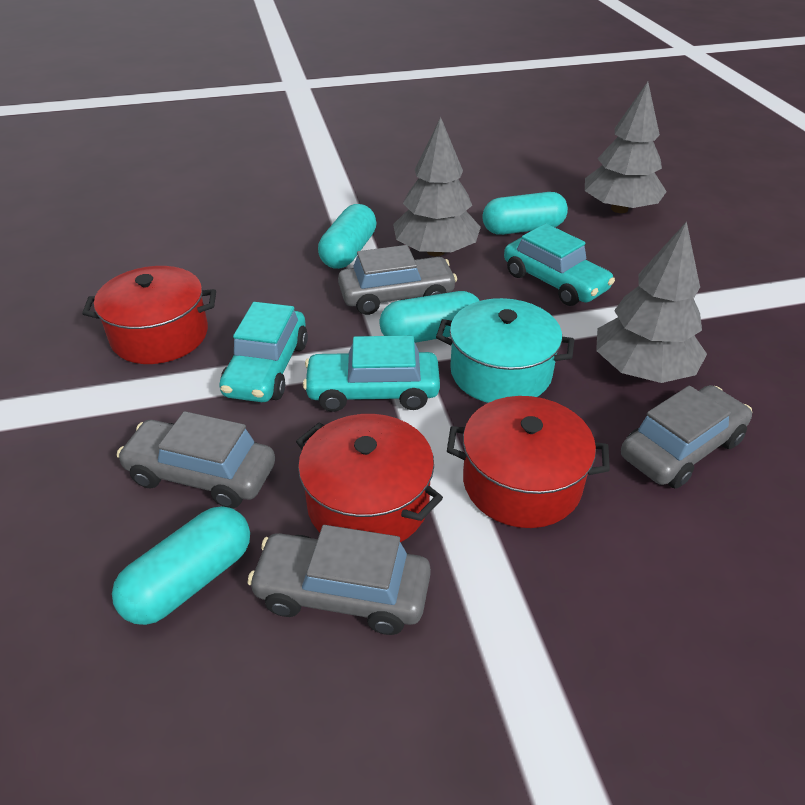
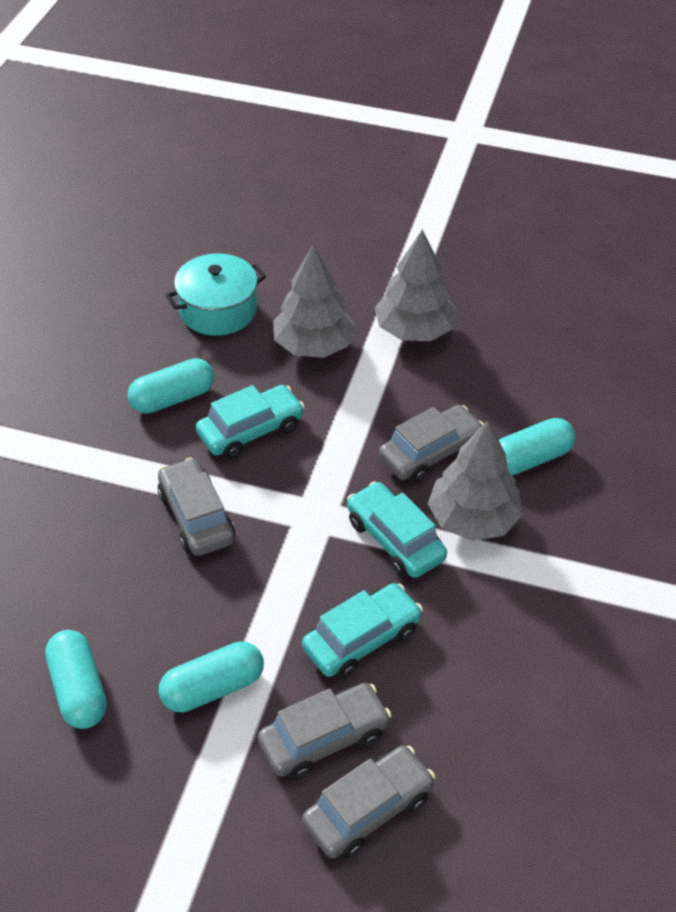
red pot: [82,266,216,364] [296,414,443,542] [447,396,610,528] = 3 -> none = 0

